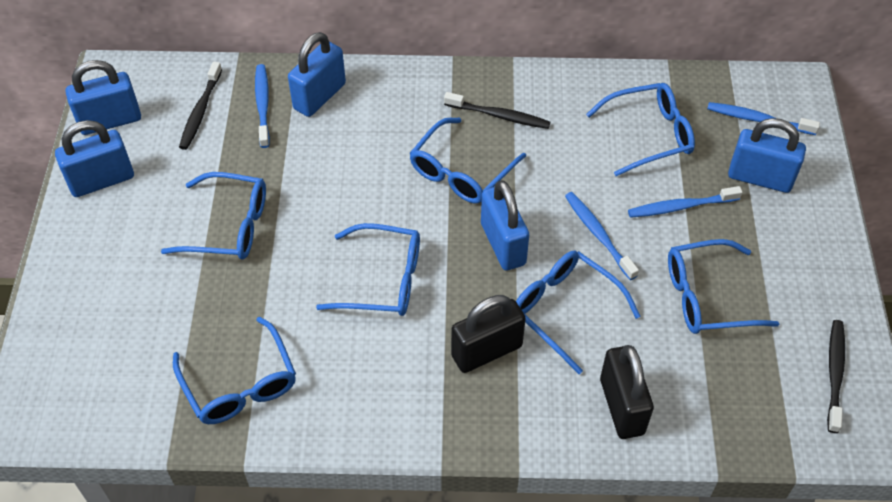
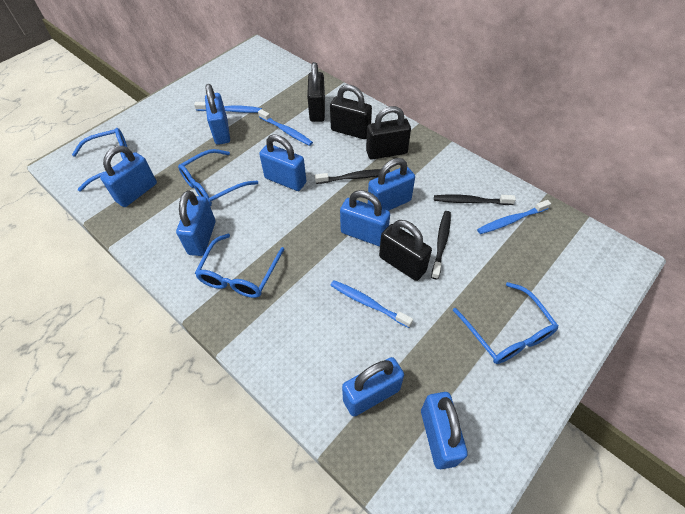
black padlock: [451,295,526,373] [600,345,654,439] = 2 -> [307,62,325,122] [330,85,372,139] [366,106,411,159] [379,220,432,281] = 4
blue glasses: [161,172,266,260] [173,316,296,424] [316,223,420,316] [409,118,526,204] [516,250,641,374] [586,83,695,176] [668,239,779,334] = 7 -> [72,128,128,192] [178,149,258,206] [195,234,285,298] [453,282,558,364] = 4
blue padlock: [55,120,134,197] [66,60,141,135] [288,32,346,117] [481,180,529,271] [728,118,806,193] = 5 -> [100,146,157,207] [176,190,215,256] [205,84,230,145] [259,134,306,191] [340,190,390,246] [342,357,404,416] [368,158,415,211] [421,392,468,469] = 8

